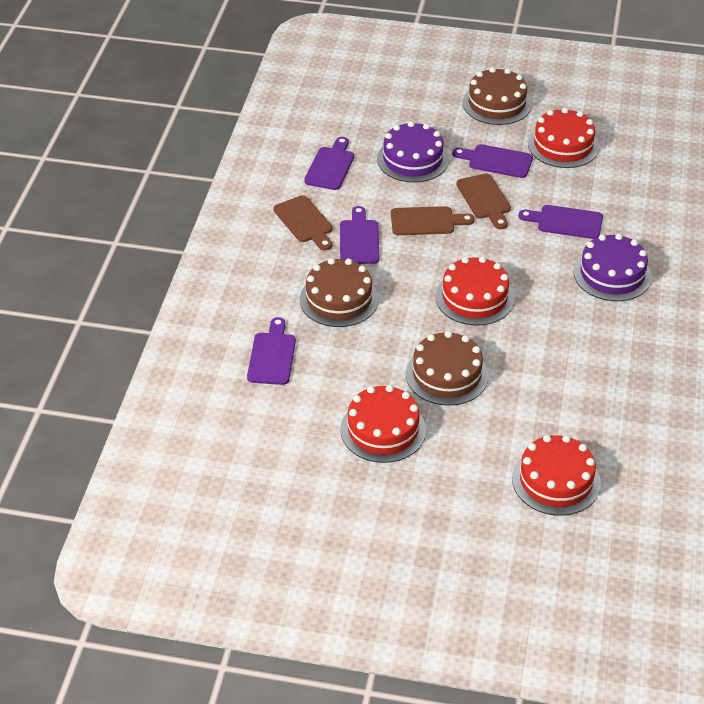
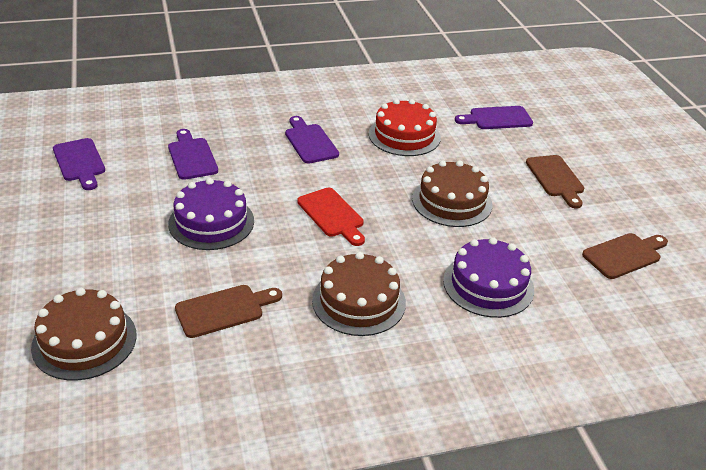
purple cutting board: [247,317,296,385] [304,137,354,190] [340,206,379,264] [452,144,533,178] [518,205,603,239] = 5 -> [53,138,105,190] [168,129,218,180] [285,116,339,163] [455,106,533,129] = 4
red cake: [340,385,426,463] [435,256,514,326] [512,435,601,516] [528,108,599,168] = 4 -> [369,99,441,156] = 1
red cutting board: none = 0 -> [297,188,365,246] = 1

